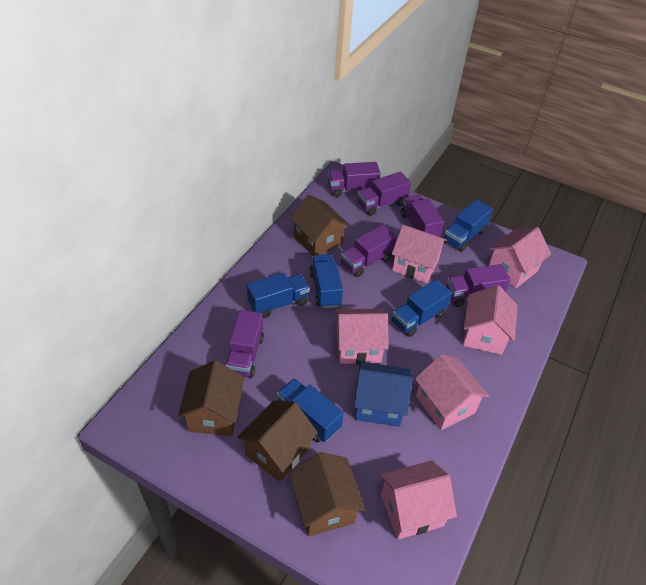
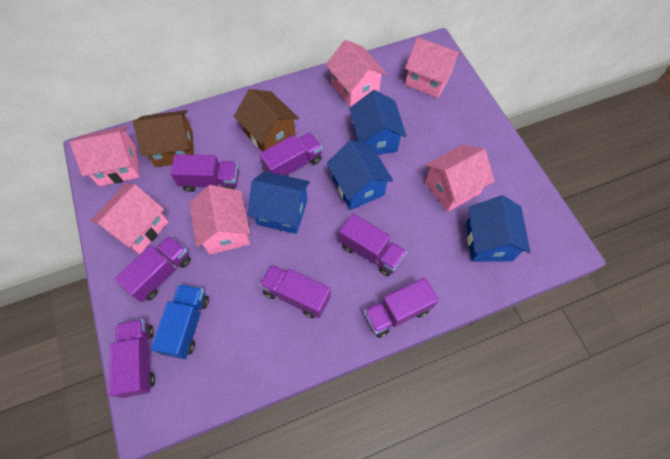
blue house: [354,362,413,427] = 1 -> [248,171,310,234] [327,140,393,210] [349,90,406,155] [466,195,531,262] = 4
blue truck: [247,273,310,318] [277,378,344,442] [309,254,343,309] [392,279,452,337] [443,199,493,251] = 5 -> [151,284,209,359] = 1
brown house: [178,360,244,436] [237,400,318,482] [289,195,350,256] [289,452,365,536] = 4 -> [133,110,194,167] [234,89,299,152] = 2
purple truck: [225,310,264,378] [328,162,381,197] [341,225,397,277] [357,172,411,216] [401,195,444,237] [446,264,511,307] = 6 -> [109,319,155,398] [115,235,191,302] [170,154,239,192] [259,132,322,176] [259,264,331,318] [339,213,407,276] [364,278,439,338] = 7

